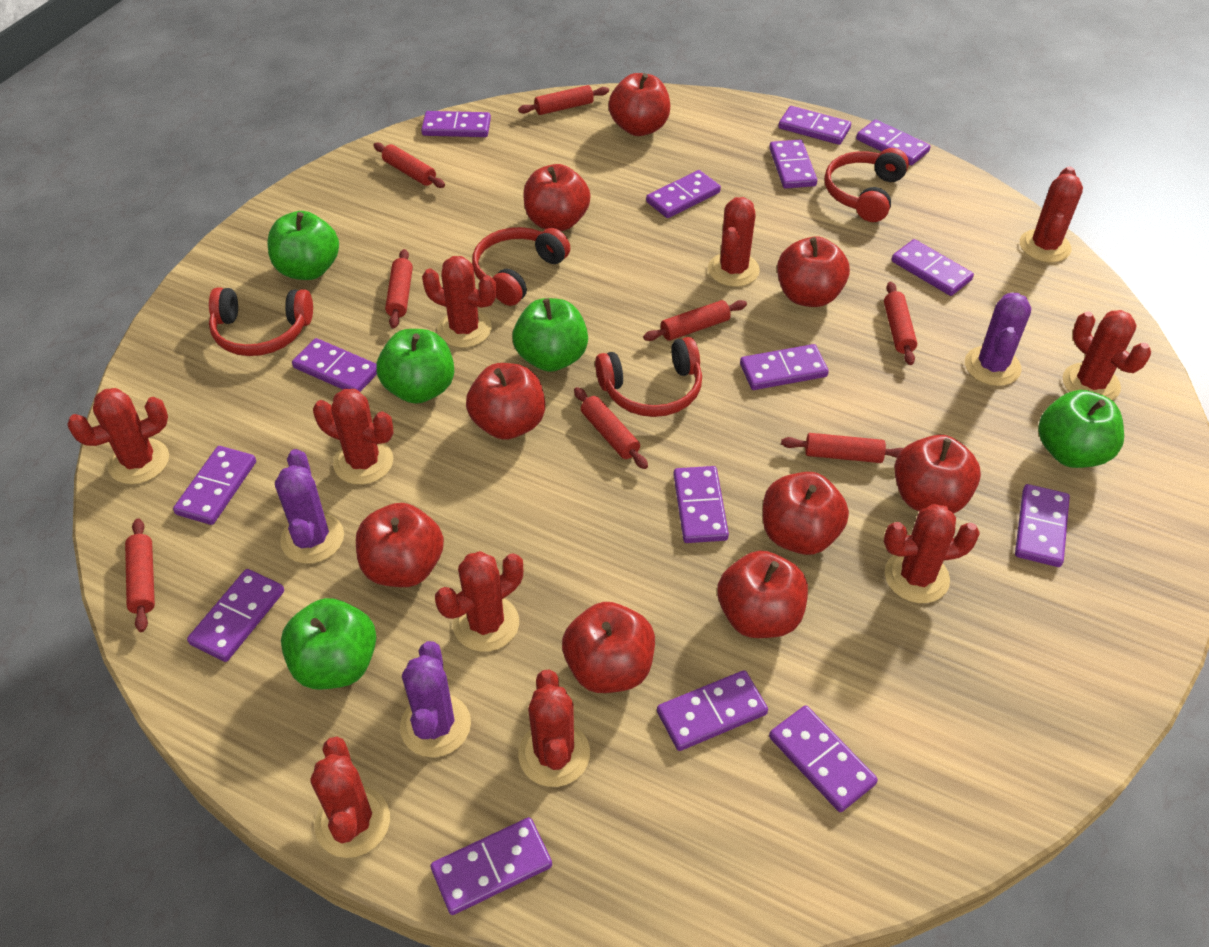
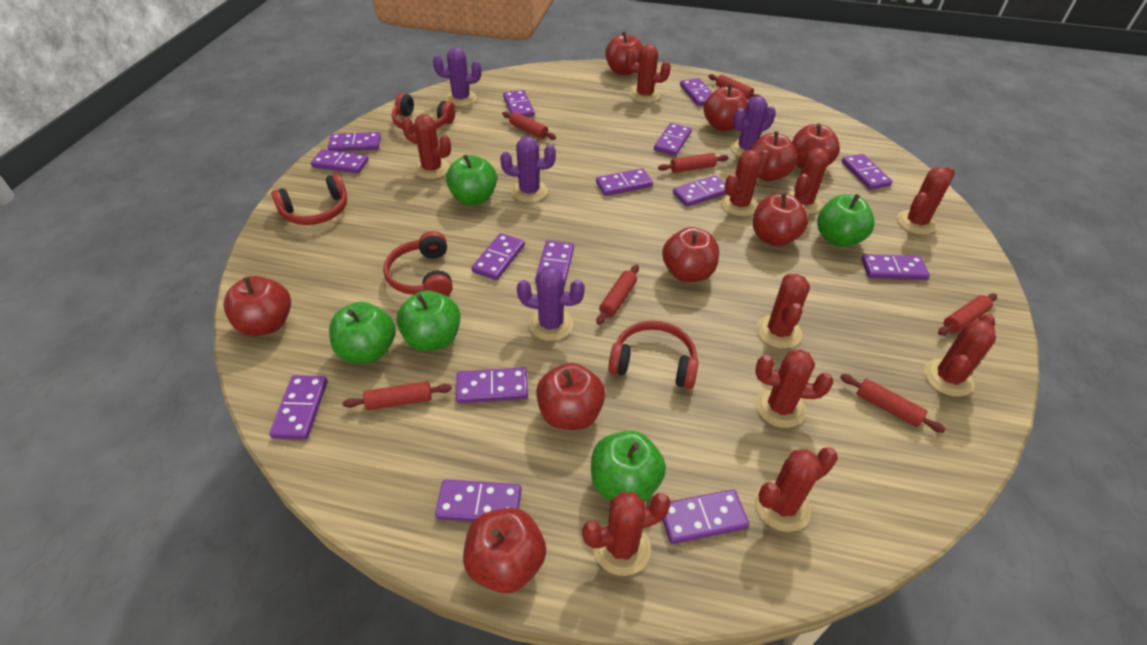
purple cactus: [275,449,344,564] [400,641,471,757] [965,292,1031,386] = 3 -> [433,47,481,106] [500,136,556,202] [517,266,585,341] [730,96,776,156] = 4
red rolling pin: [125,518,155,632] [373,143,445,188] [385,249,413,328] [518,85,609,115] [574,387,648,469] [643,300,747,341] [781,433,904,463] [884,282,917,365] = 8 -> [343,381,452,410] [502,112,556,140] [597,265,639,325] [658,153,729,173] [708,74,761,100] [840,374,946,433] [938,294,997,335] = 7

